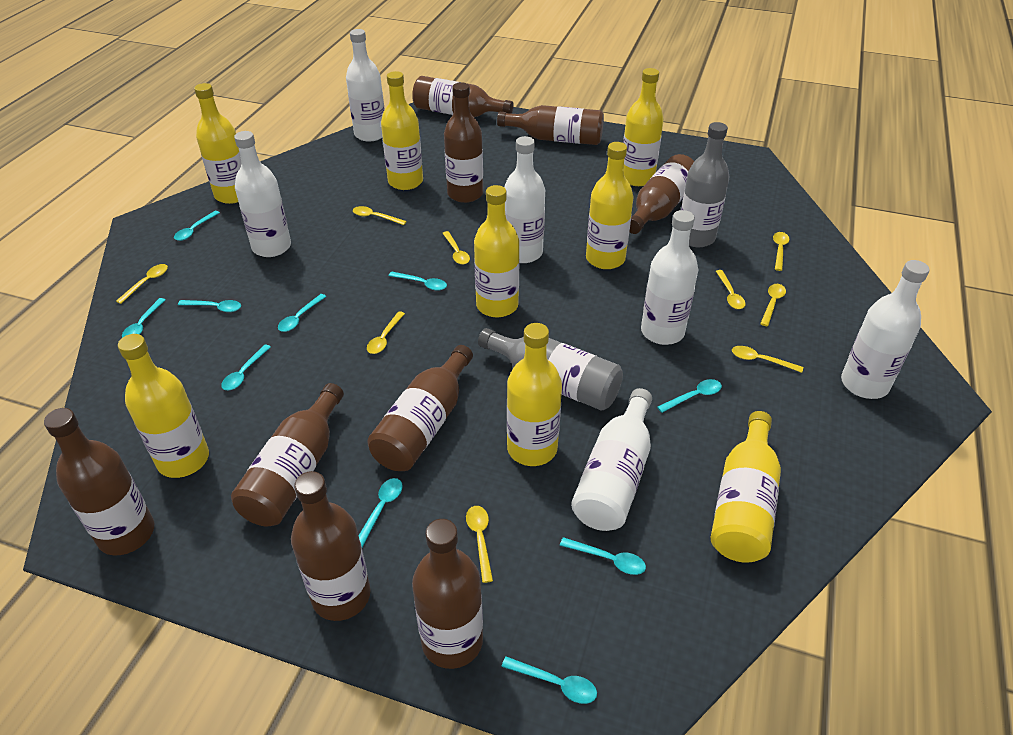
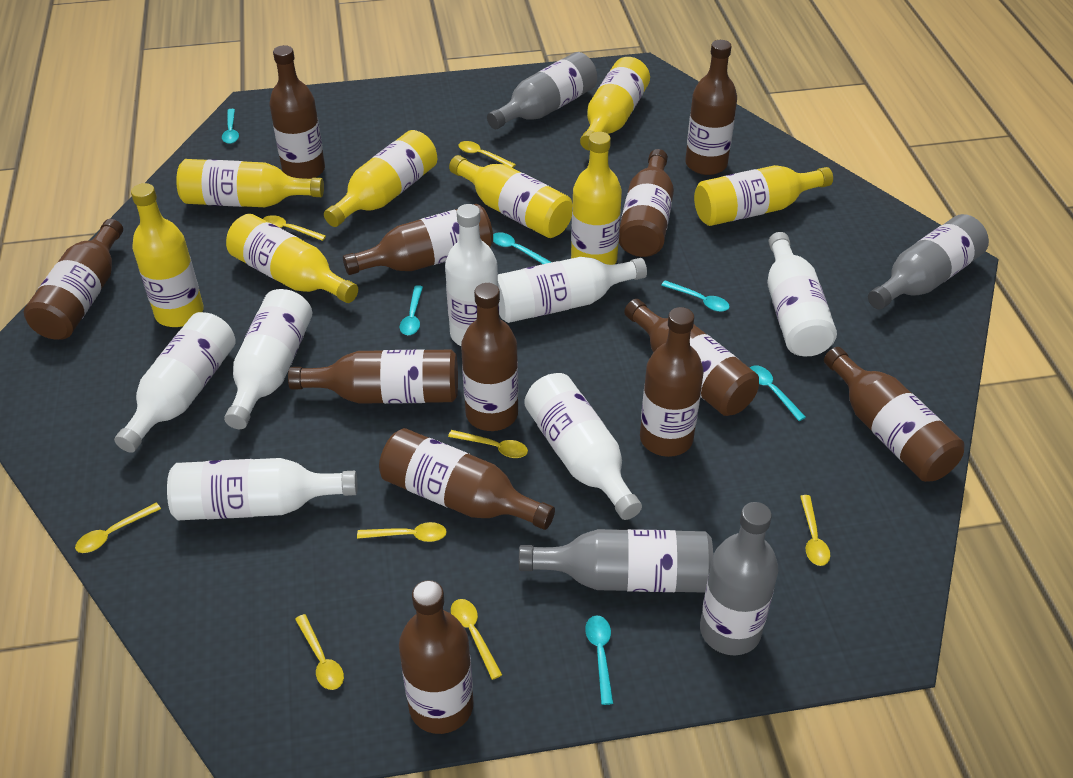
brown bottle: [44,408,154,555] [231,383,344,526] [291,471,371,621] [367,345,473,471] [412,76,514,117] [412,519,483,669] [444,82,483,203] [497,105,604,145] [630,154,694,234] = 9 -> [24,219,123,340] [270,45,325,179] [288,349,458,404] [343,204,493,275] [379,428,555,530] [399,580,474,734] [461,283,518,431] [619,149,674,257] [624,299,759,416] [640,307,704,457] [685,40,737,175] [824,347,965,482] = 12
grey bottle: [478,328,623,411] [681,122,729,247] = 2 -> [487,52,597,129] [519,529,713,593] [700,502,778,655] [868,214,989,309] = 4
turquoise spoon: [122,298,166,338] [174,211,220,241] [178,300,241,312] [221,344,271,390] [278,294,327,332] [359,478,403,547] [388,271,447,291] [501,656,597,704] [560,537,646,575] [657,379,722,413] = 10 -> [222,109,239,144] [400,285,423,335] [493,232,551,264] [585,615,613,705] [661,280,729,312] [750,365,806,421] = 6
white bottle: [234,131,291,257] [346,29,385,142] [504,136,545,263] [571,388,652,531] [641,210,698,345] [841,260,930,399] = 6 -> [114,312,236,453] [167,458,357,520] [224,289,312,429] [445,204,499,346] [498,257,647,323] [524,373,642,520] [767,232,837,356] = 7
yellow spoon: [116,264,168,304] [353,206,407,225] [367,311,405,354] [442,231,470,265] [466,506,493,583] [716,270,745,309] [732,346,803,373] [760,284,786,326] [773,232,789,271] = 9 -> [75,503,161,553] [263,215,326,241] [295,614,344,690] [357,522,447,542] [448,430,528,458] [451,599,502,680] [458,141,516,168] [800,495,830,566] = 8

